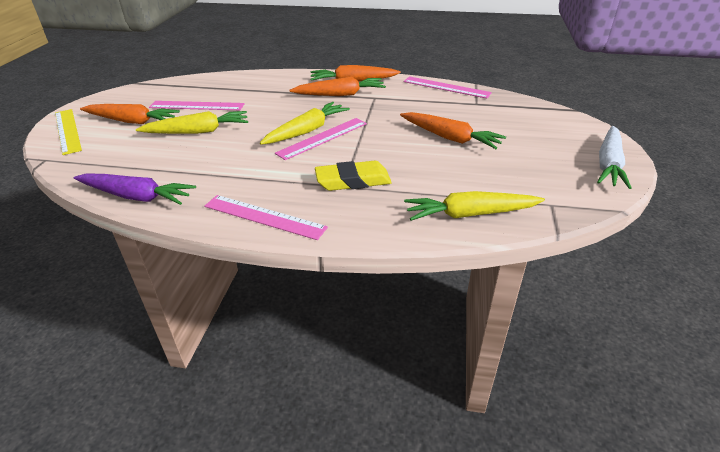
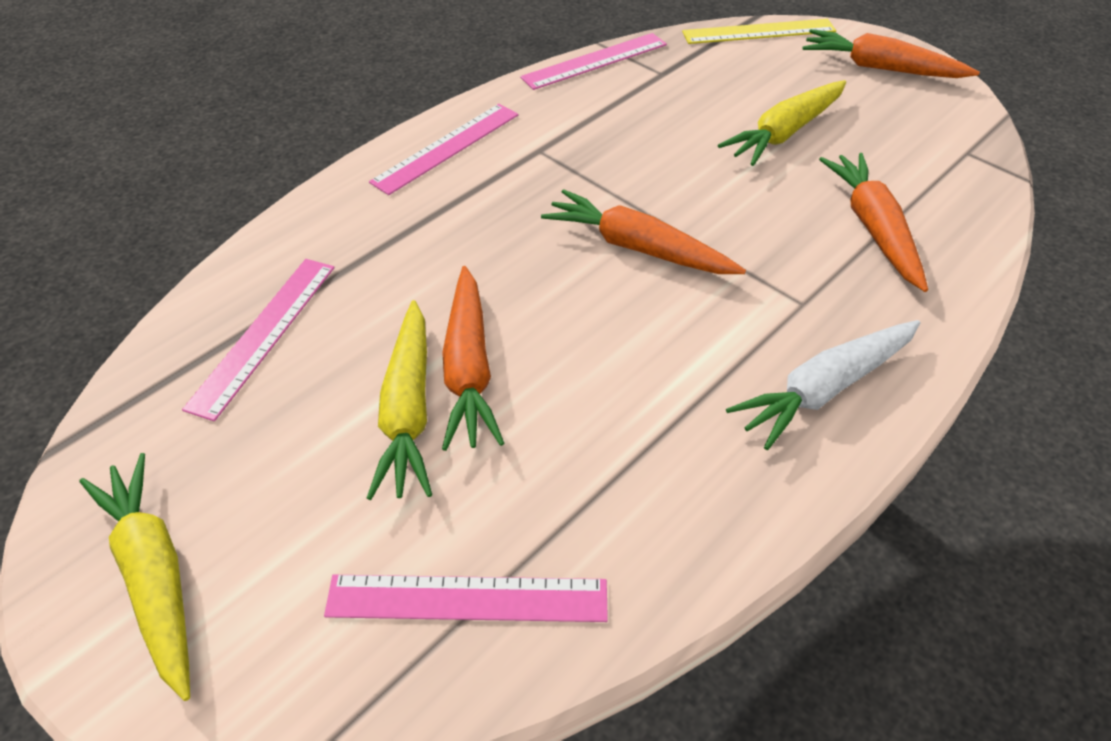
purple carrot: [74,173,196,205] = 1 -> none = 0
yellow eraser: [315,161,392,191] = 1 -> none = 0

